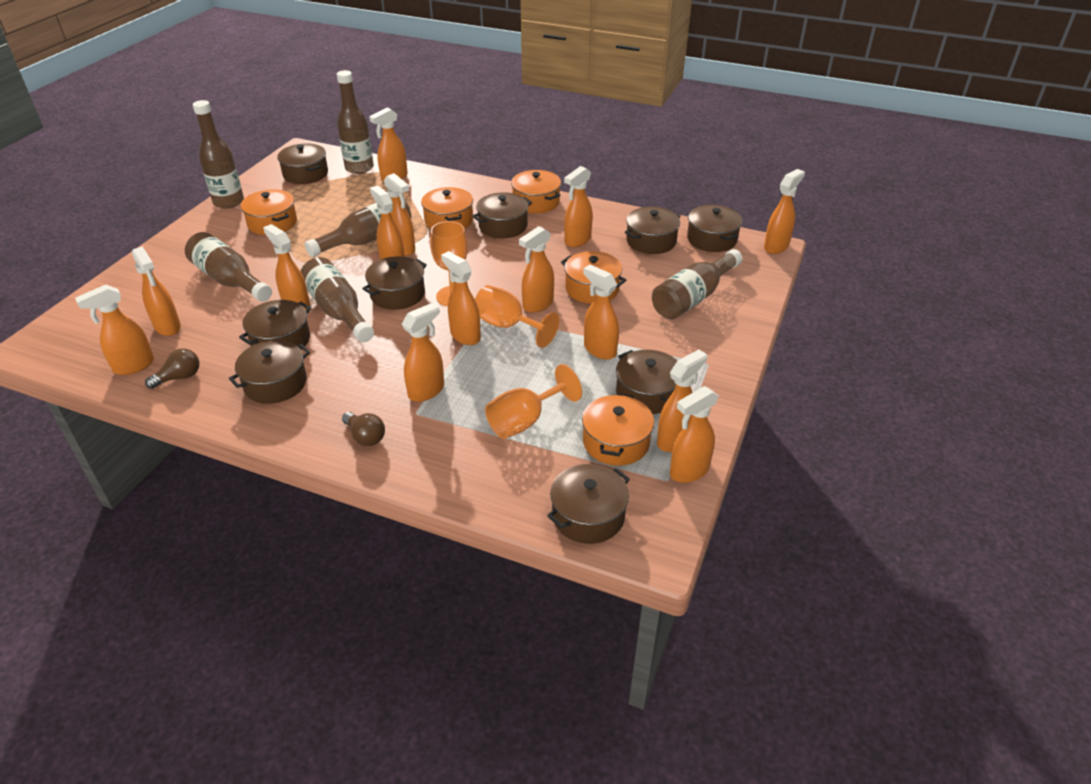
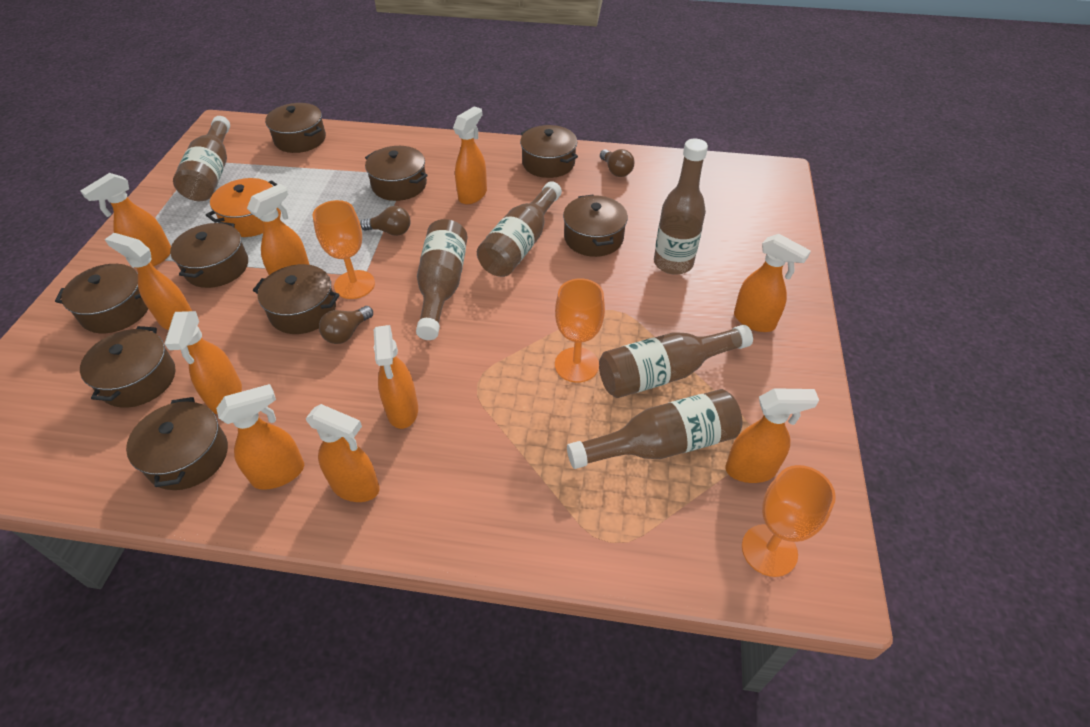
brown light bulb: [145,348,200,389] [342,412,385,446] = 2 -> [319,306,373,344] [360,206,410,236] [600,149,634,177] = 3
orange pot: [241,189,297,235] [421,187,473,229] [511,170,561,213] [561,251,626,304] [582,393,654,466] = 5 -> [206,178,281,237] = 1
orange spray bottle: [75,284,154,375] [132,246,181,336] [263,224,311,310] [369,108,408,181] [370,185,405,260] [384,173,415,256] [402,303,444,402] [441,251,481,345] [519,226,554,313] [564,166,593,247] [583,264,619,360] [657,349,707,452] [670,386,719,483] [764,169,805,254] = 14 -> [80,173,171,268] [105,233,192,330] [165,311,242,414] [216,384,304,490] [247,184,310,275] [306,404,380,502] [374,325,418,429] [453,106,487,204] [725,388,819,483] [734,234,811,332] = 10

